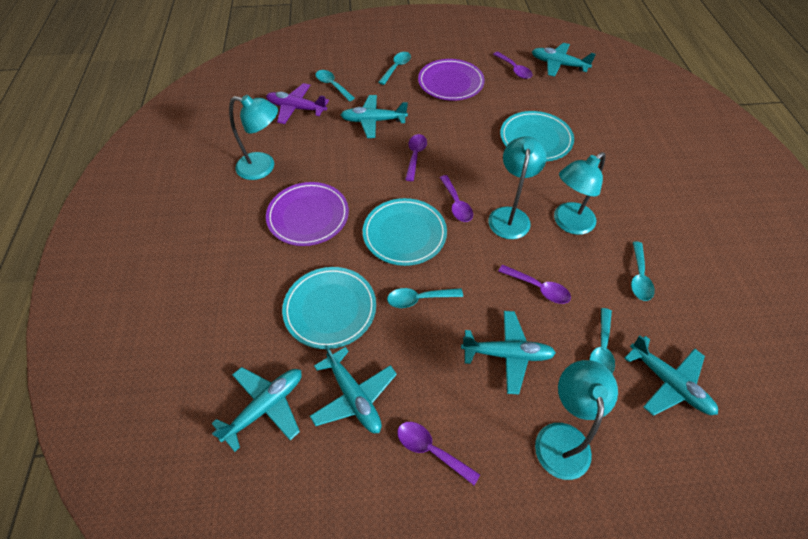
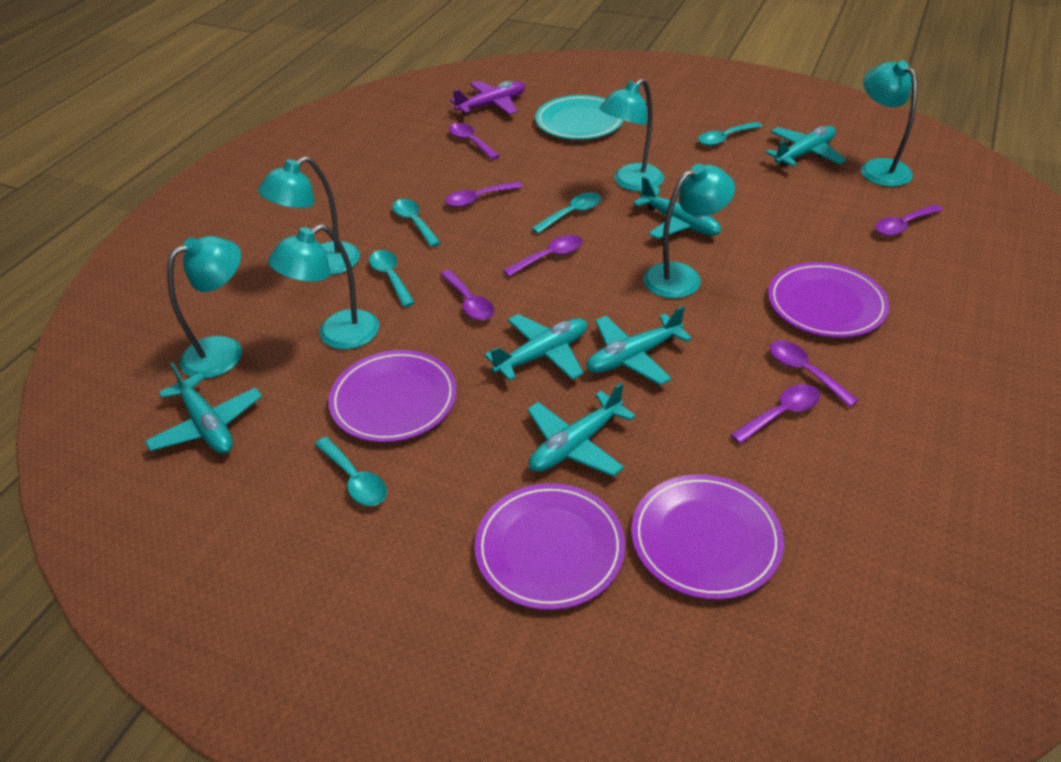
purple plate: [266,182,349,246] [418,59,485,101] = 2 -> [328,350,457,443] [474,483,625,610] [631,474,784,600] [768,262,889,338] = 4
purple spoon: [397,422,480,485] [405,134,427,181] [439,175,473,222] [493,52,533,79] [498,265,571,304] = 5 -> [440,270,494,321] [445,181,523,207] [449,123,500,160] [503,235,582,277] [730,384,820,444] [770,340,859,407] [875,204,943,236] = 7
turquoise lamp: [229,95,278,180] [488,136,547,239] [535,360,618,480] [554,152,606,235] = 4 -> [167,236,242,378] [258,156,360,275] [268,224,379,349] [600,78,664,191] [643,164,735,298] [861,61,917,187] = 6
turquoise plate: [282,267,376,349] [363,198,447,266] [500,111,574,161] = 3 -> [535,95,624,140] = 1

